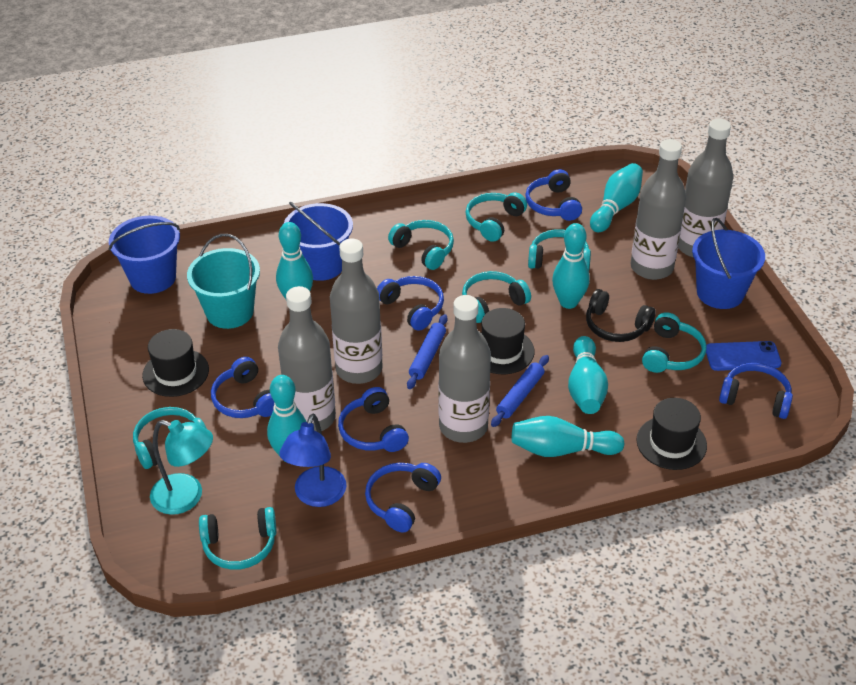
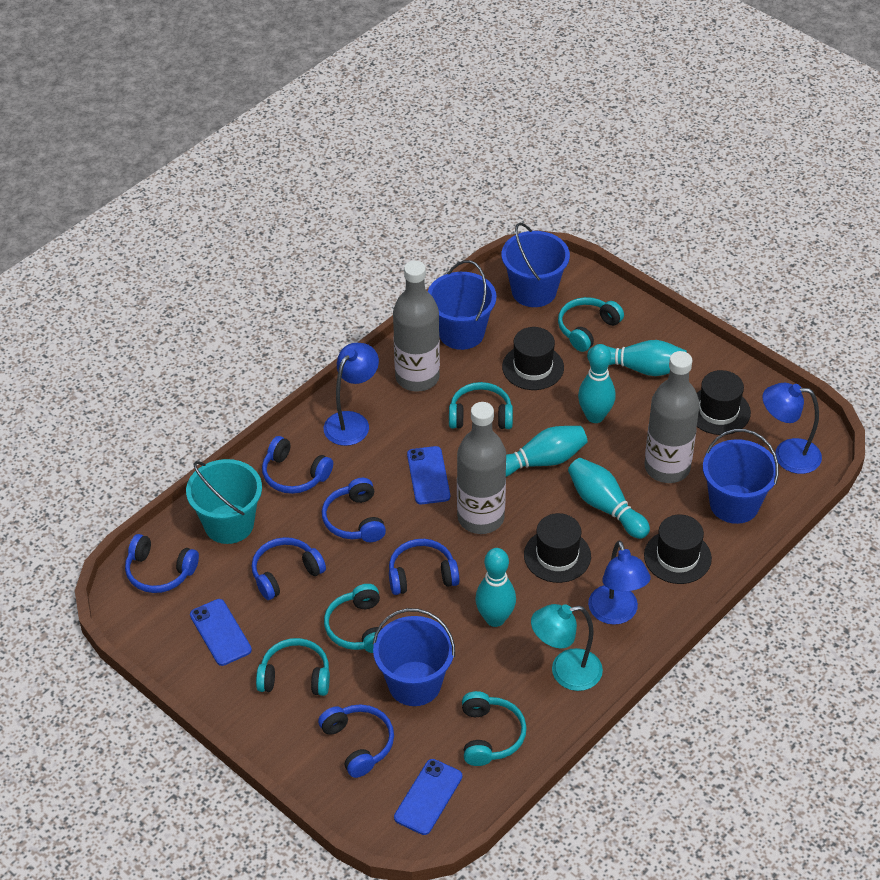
black hat: [142,329,209,397] [481,308,535,374] [636,398,707,470] = 3 -> [502,327,564,390] [524,513,591,583] [644,515,712,584] [697,370,751,435] = 4
black headphones: [586,289,656,342] = 1 -> none = 0
blue bucket: [109,216,180,294] [284,202,353,281] [692,218,765,309] = 3 -> [373,608,455,706] [428,260,496,350] [502,223,570,307] [703,429,779,524] = 4
blue lamp: [279,414,346,507] = 1 -> [323,343,379,446] [588,540,650,625] [762,383,822,474] = 3
blue phone: [706,341,781,371] = 1 -> [190,599,252,666] [394,759,462,835] [407,446,450,504] = 3
blue rolling pin: [407,314,448,389] [491,355,549,427] = 2 -> none = 0
grey bottle: [278,286,336,432] [330,239,383,384] [439,295,491,443] [630,139,686,280] [678,119,734,258] = 5 -> [393,260,440,392] [457,402,506,534] [645,351,700,483] = 3
turquoise bowling pin: [267,375,307,462] [276,222,313,299] [512,416,624,457] [552,223,590,309] [568,336,608,414] [590,163,643,232] = 6 -> [475,548,516,627] [506,426,588,477] [568,458,650,539] [578,344,616,423] [587,340,687,376] = 5
turquoise headphones: [133,407,207,469] [199,507,277,570] [388,220,454,270] [462,271,531,323] [465,192,527,242] [528,229,591,271] [642,312,707,373] = 7 -> [256,638,330,696] [324,584,383,653] [449,382,513,429] [462,691,527,766] [558,297,624,352] = 5

